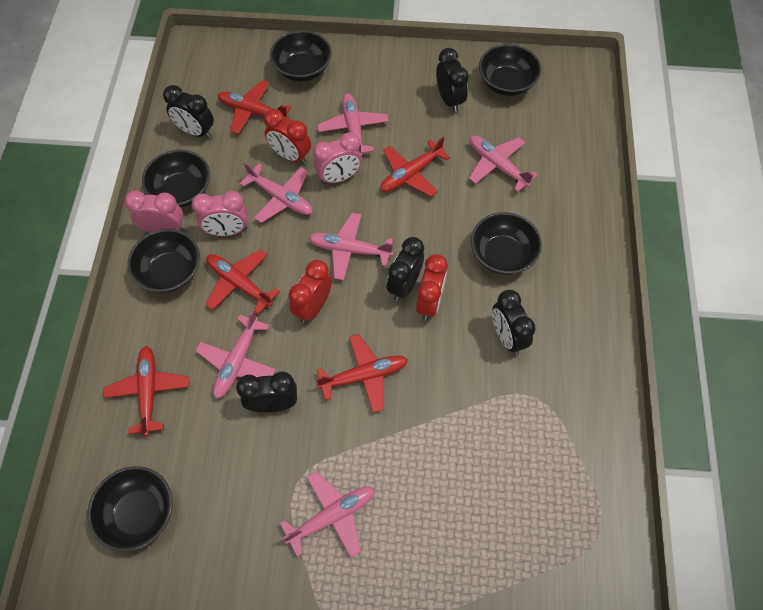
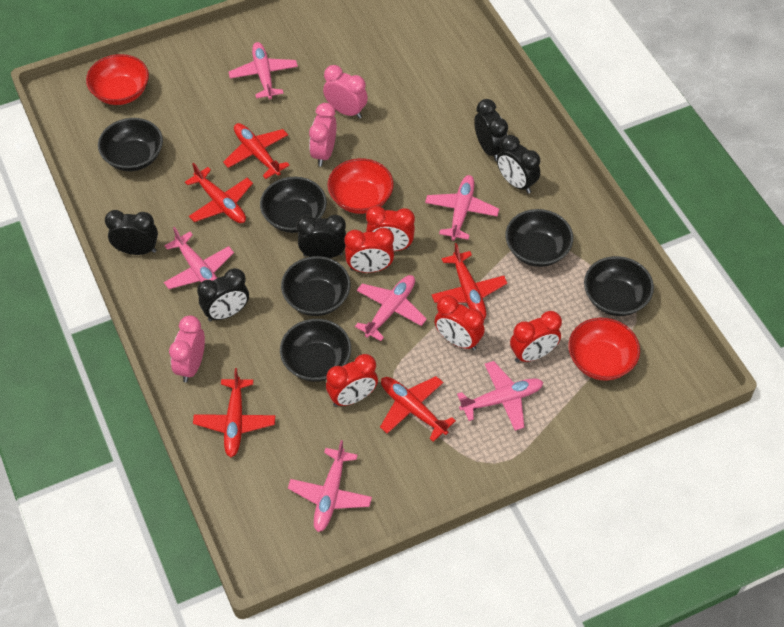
red bowl: none = 0 -> [86,54,149,105] [327,158,394,214] [568,318,640,380] = 3
red clock: [264,109,311,164] [289,260,332,323] [416,254,448,321] = 3 -> [326,354,378,407] [344,228,394,273] [366,206,415,251] [434,295,485,350] [510,311,562,363] = 5

